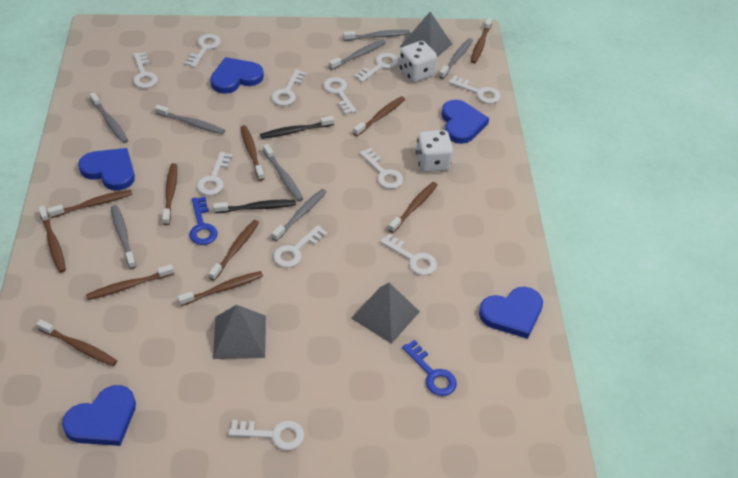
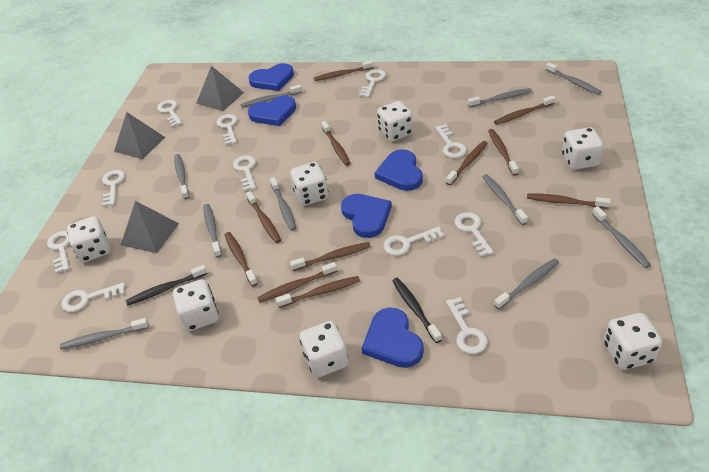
blue key: [189,197,218,245] [402,340,457,396] = 2 -> none = 0
grey toothbrush: [89,92,128,143] [111,205,136,269] [155,105,225,134] [263,144,303,202] [272,189,327,241] [329,40,386,70] [343,30,410,41] [439,38,473,79] = 8 -> [60,318,149,350] [174,154,189,199] [203,204,222,257] [240,85,302,108] [270,177,296,231] [468,88,532,107] [483,174,528,225] [494,258,559,309] [546,62,602,95] [592,206,651,268] = 10
white dice: [399,41,437,82] [416,130,453,172] = 2 -> [67,216,110,263] [173,279,219,331] [290,162,328,206] [300,321,349,378] [377,101,413,142] [562,127,603,170] [604,313,662,370] = 7

